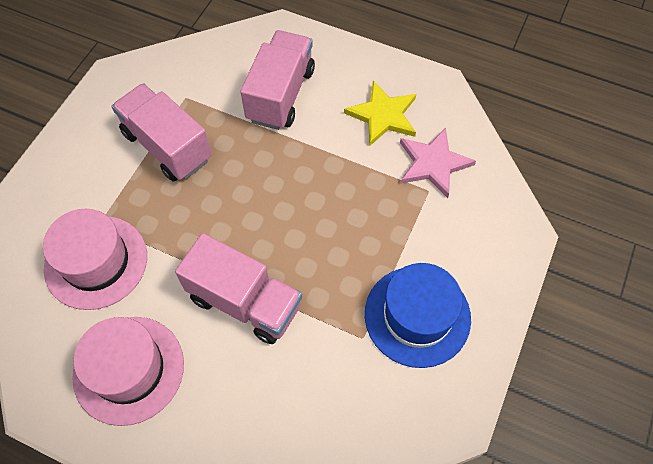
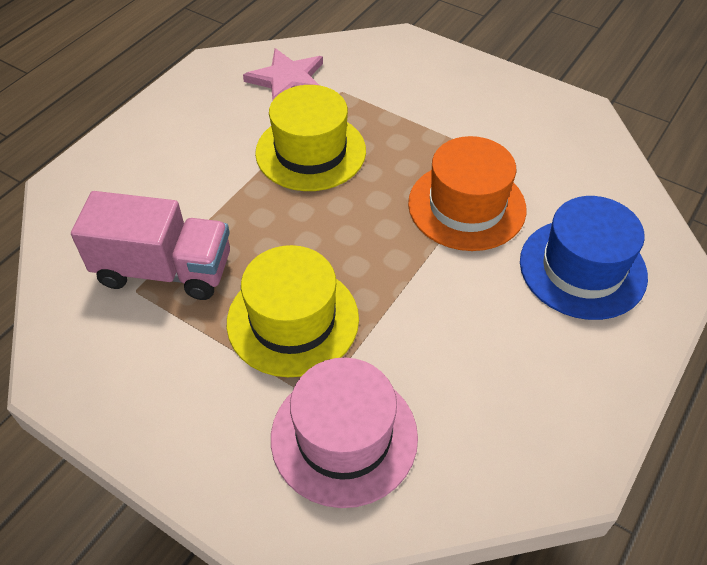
orange hat: none = 0 -> [408,136,527,251] = 1
pink hat: [43,209,147,310] [72,317,184,426] = 2 -> [271,357,418,508] = 1
pink truck: [112,83,212,182] [175,233,302,344] [240,30,315,130] = 3 -> [71,191,230,300] = 1
yellow hat: none = 0 -> [227,245,359,377] [255,85,366,191] = 2
yellow star: [344,81,416,146] = 1 -> none = 0

